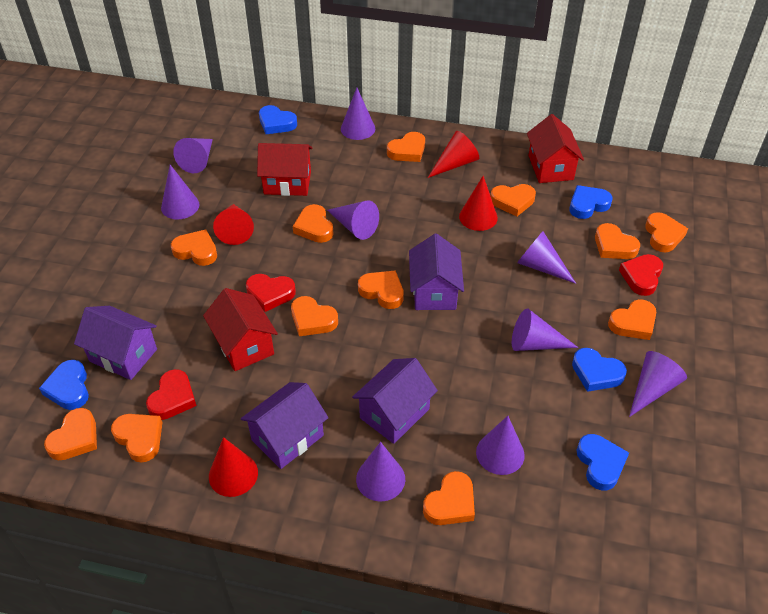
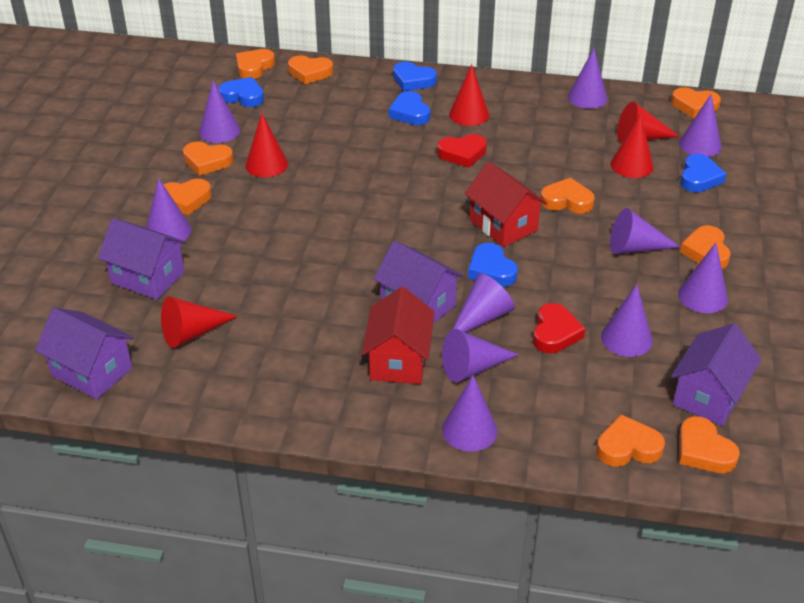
orange heart: [44,408,97,461] [111,414,162,463] [171,229,217,266] [291,296,338,336] [293,204,333,243] [358,270,404,309] [387,132,425,162] [423,471,475,525] [491,184,536,216] [595,223,640,259] [608,299,656,340] [645,212,688,252] = 12 -> [164,179,212,215] [183,142,234,176] [236,49,275,79] [288,56,333,84] [541,177,595,213] [596,415,665,467] [671,87,721,118] [679,416,740,473] [680,225,731,269] = 9
purple cone: [161,165,199,219] [173,138,213,173] [327,200,379,240] [341,88,375,140] [356,442,405,501] [476,416,525,475] [512,309,578,351] [517,231,576,284] [629,351,687,417] = 9 -> [146,178,191,243] [199,81,240,143] [442,329,519,382] [442,375,497,452] [452,273,515,332] [568,48,607,109] [601,284,653,357] [610,208,681,254] [678,243,728,313] [679,95,722,157] = 10
red cone: [209,437,258,497] [213,204,254,245] [428,131,479,178] [459,176,498,231] = 4 -> [161,296,238,348] [245,113,288,177] [449,64,489,126] [610,113,654,178] [617,102,680,143] = 5
red heart: [146,369,196,420] [246,274,296,312] [619,254,663,296] = 3 -> [437,134,487,168] [533,303,585,353] = 2
red house: [203,288,278,371] [257,143,312,196] [527,114,584,183] = 3 -> [362,287,435,384] [465,162,547,247] = 2

